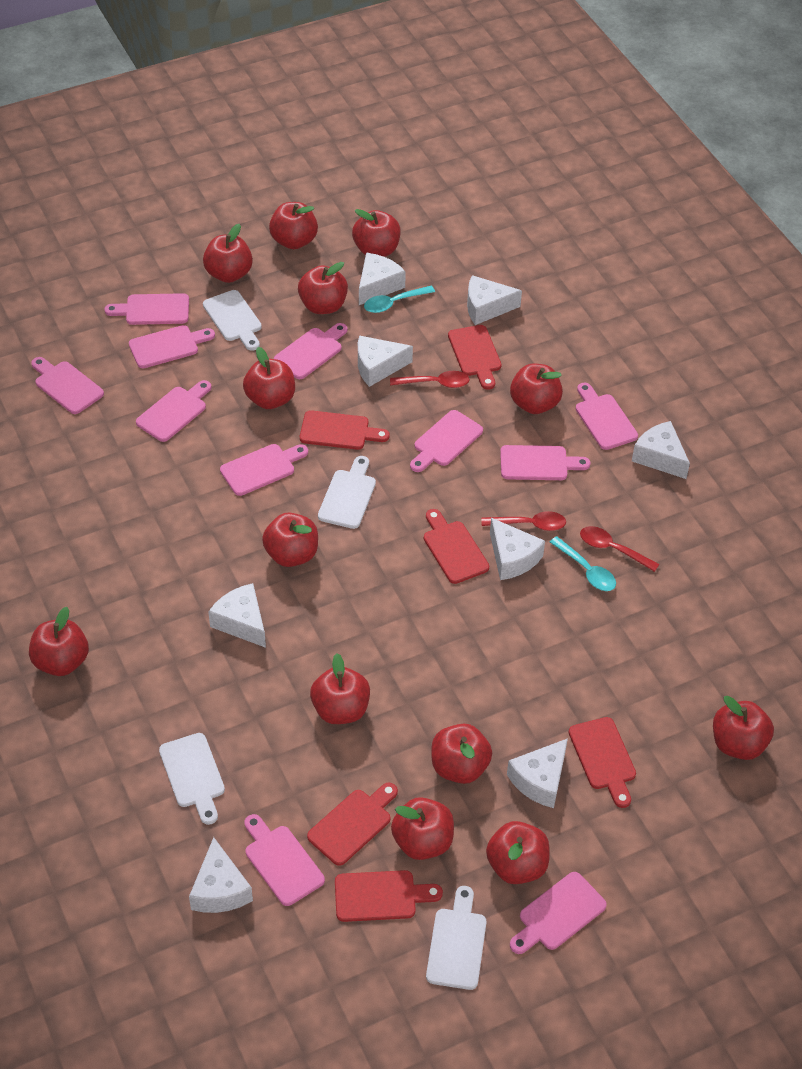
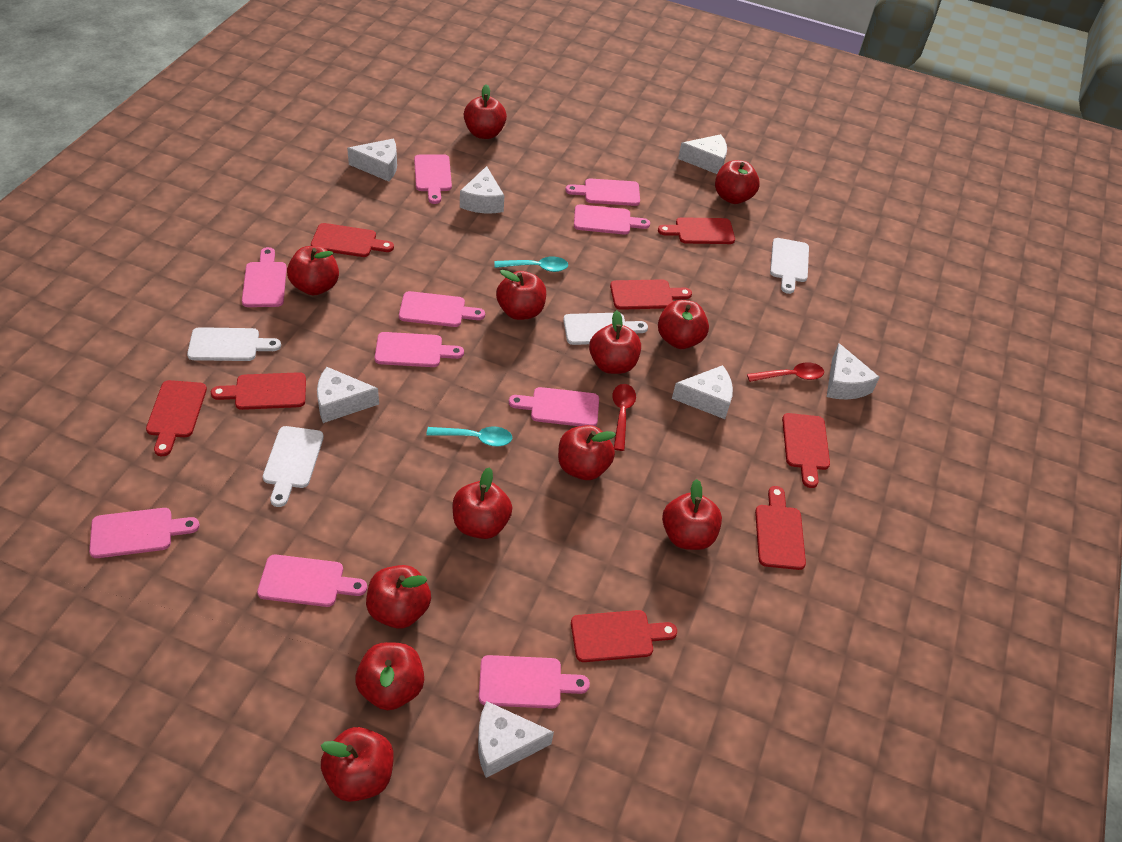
pink cutting board: [31,357,104,414] [104,293,189,325] [129,325,215,368] [136,380,212,442] [220,444,308,496] [245,814,325,906] [274,323,348,379] [410,410,483,472] [500,445,590,480] [510,872,607,954] [576,383,638,450] = 11 -> [89,508,200,558] [242,247,287,307] [257,555,367,607] [375,332,464,367] [399,291,485,327] [414,154,452,204] [479,655,590,709] [509,387,599,426] [566,178,640,206] [574,204,650,235] = 10
red apple: [29,607,89,676] [203,224,253,283] [243,347,295,409] [262,513,318,567] [269,202,318,249] [298,262,348,314] [310,653,370,724] [352,209,401,257] [391,797,454,860] [431,724,492,784] [486,821,550,884] [510,364,563,414] [713,696,774,760] = 13 -> [287,246,339,295] [321,727,394,802] [355,642,424,710] [366,565,431,629] [453,467,512,539] [464,84,507,139] [496,270,546,320] [558,425,616,480] [589,310,641,374] [658,300,709,349] [662,479,722,550] [715,160,760,204] = 12
red cutting board: [300,410,390,450] [307,783,398,866] [335,870,443,922] [424,509,489,584] [448,325,501,390] [569,717,636,808] = 6 -> [146,380,207,456] [211,372,306,410] [311,223,394,257] [571,610,677,662] [610,279,692,310] [658,217,735,244] [755,486,806,570] [782,413,830,488] = 8
red spoon: [390,371,470,388] [481,511,566,531] [580,526,659,572] = 3 -> [612,384,636,451] [747,362,824,382] = 2
white cheese: [189,837,253,913] [208,583,266,648] [358,335,413,387] [359,253,406,305] [467,275,522,325] [490,518,545,580] [507,738,568,808] [632,421,690,479] = 8 -> [317,367,379,423] [347,139,397,182] [460,166,504,213] [478,701,554,778] [672,365,733,419] [678,134,727,174] [827,343,880,399] = 7

